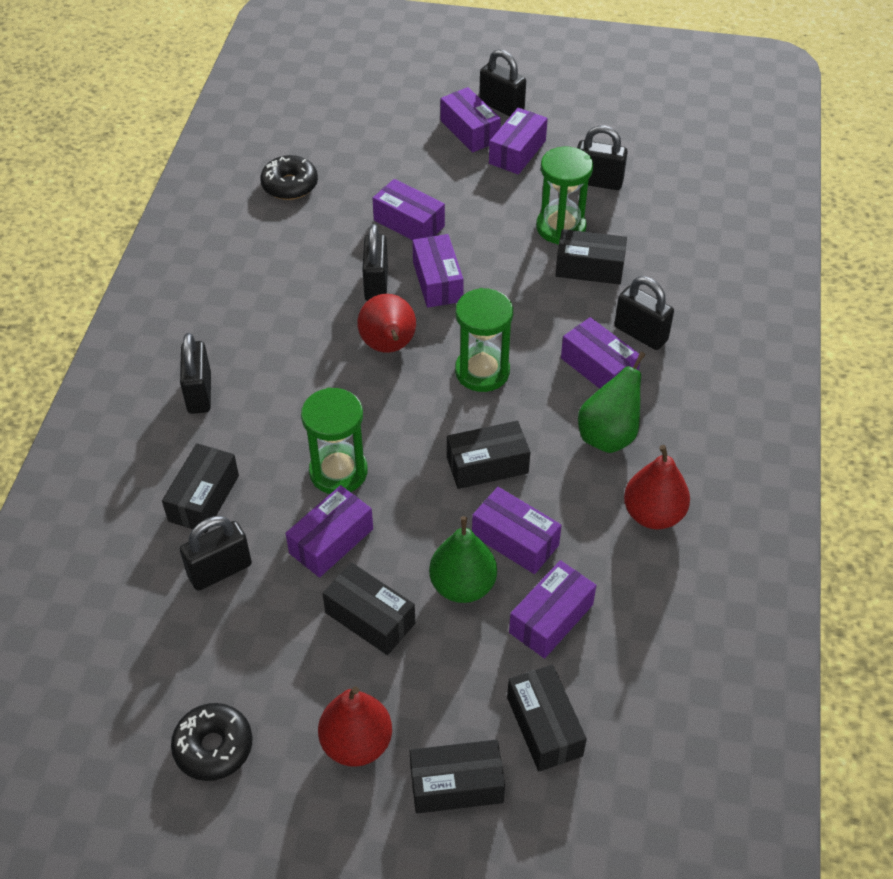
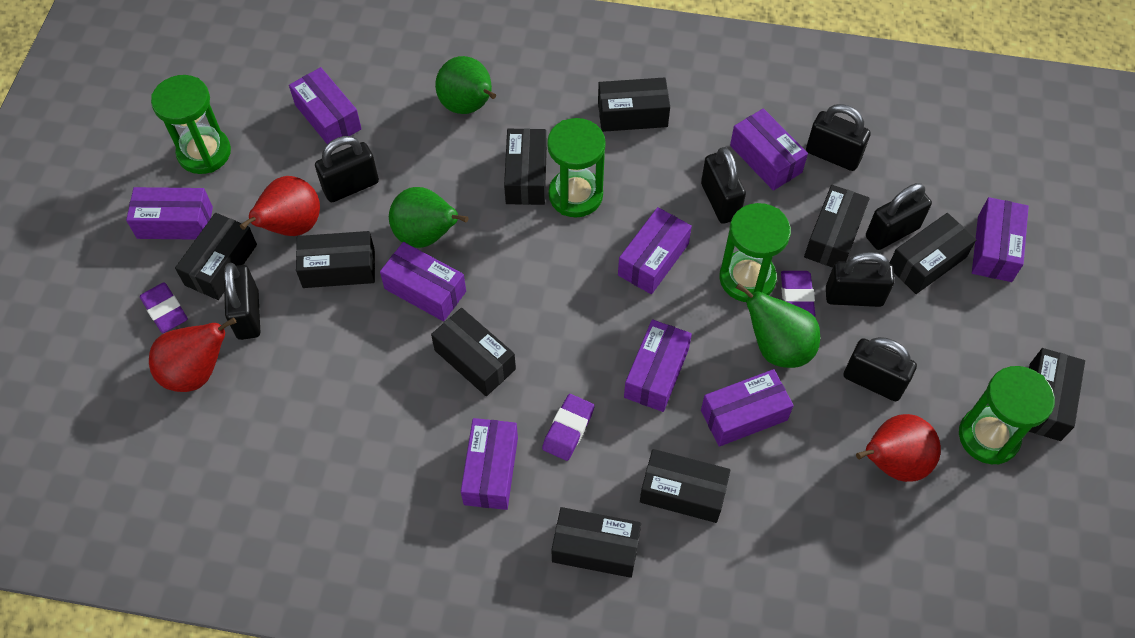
black box: [162,443,239,533] [322,562,415,655] [410,740,505,814] [447,421,530,489] [507,665,587,772] [555,229,627,285] = 6 -> [175,213,257,300] [296,231,375,288] [431,308,516,396] [504,128,547,205] [551,507,641,578] [598,77,670,132] [640,449,731,523] [804,185,870,268] [890,213,976,294] [1029,348,1085,441] = 10
black donut: [171,703,252,781] [260,155,318,200] = 2 -> none = 0
black padlock: [180,333,211,414] [180,516,252,591] [362,224,388,301] [479,49,526,116] [577,126,628,190] [615,276,674,350] = 6 -> [224,263,260,340] [315,136,379,202] [701,147,746,224] [806,104,871,171] [826,252,895,307] [843,337,917,401] [866,183,932,250] = 7
green hourglass: [301,387,367,494] [455,288,513,392] [536,147,593,245] = 3 -> [151,75,231,174] [547,118,606,217] [719,203,791,302] [959,366,1055,465] = 4
green pear: [429,516,497,603] [578,352,645,453] = 2 -> [389,187,469,248] [435,56,496,114] [736,283,820,368] = 3
purple box: [286,485,373,578] [373,179,445,240] [412,234,464,308] [440,87,501,153] [472,487,562,574] [489,108,548,175] [509,560,596,659] [561,317,640,389] = 8 -> [126,187,213,240] [289,67,362,144] [380,242,466,321] [461,418,518,510] [618,207,692,294] [624,319,692,412] [701,369,794,447] [730,108,808,191] [972,197,1029,282] = 9
purple eraser: none = 0 -> [140,282,188,333] [542,394,594,461] [781,271,815,317] = 3

